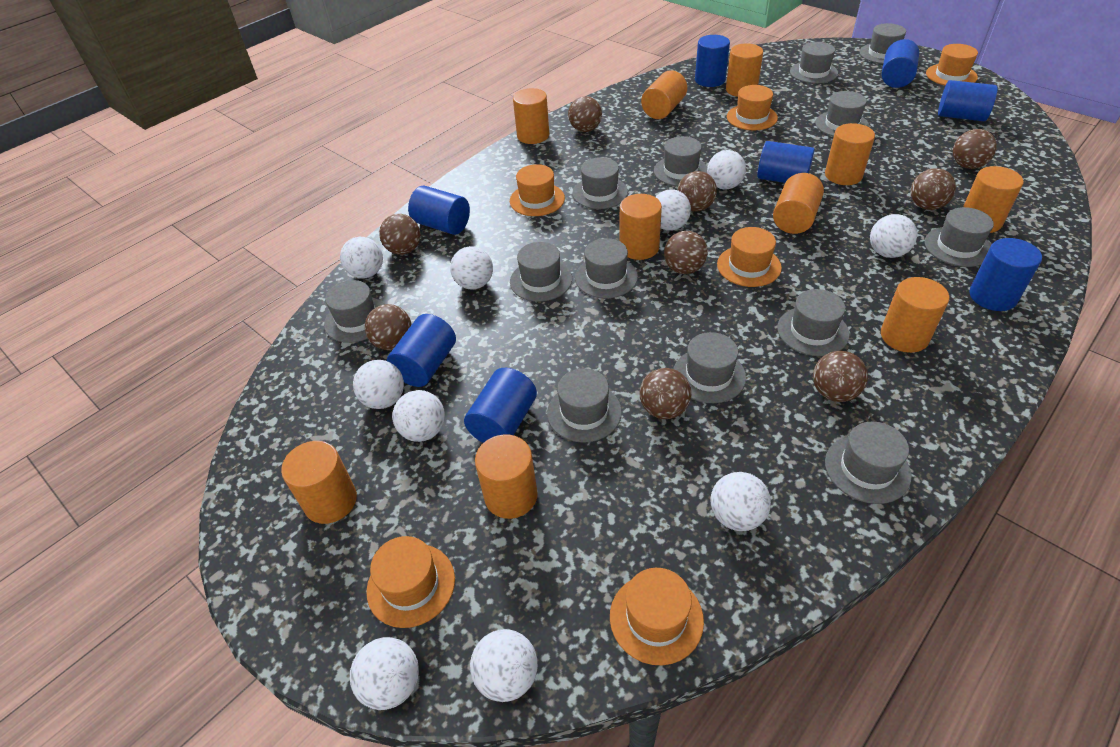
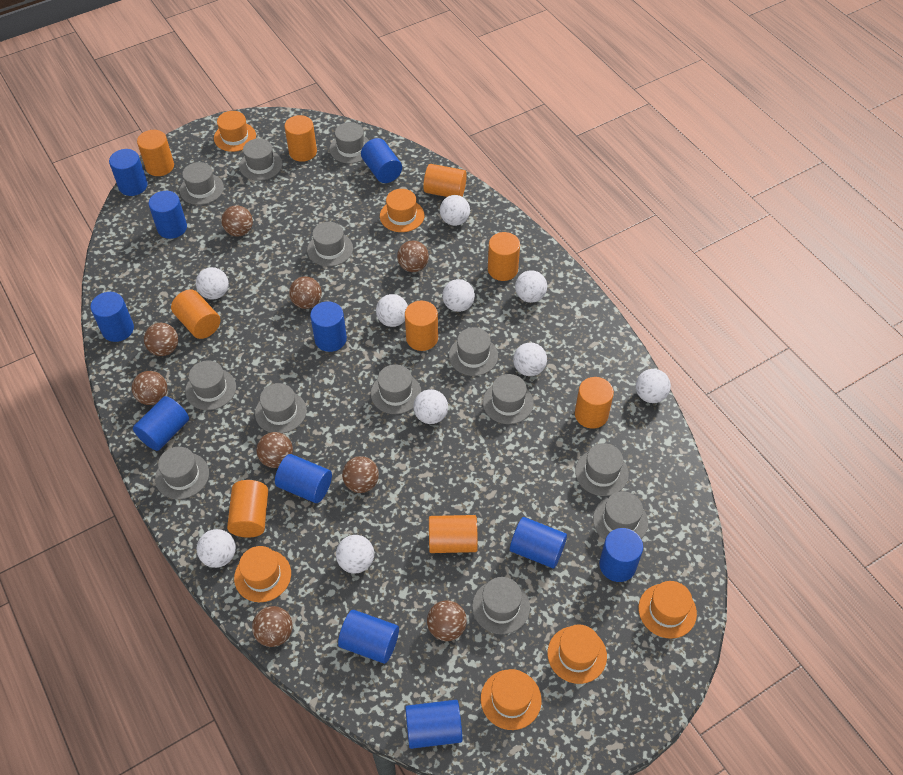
blue cylinder: [387,314,456,387] [408,186,470,235] [464,368,537,443] [695,35,730,87] [757,141,815,183] [882,39,919,88] [938,80,998,121] [969,238,1042,311] = 8 -> [90,292,134,342] [109,149,148,196] [133,396,189,451] [149,191,187,239] [275,454,332,503] [310,301,347,352] [338,610,399,664] [361,138,402,183] [405,700,463,749] [510,517,567,568] [599,528,643,582] = 11
orange cylinder: [281,441,357,524] [475,434,538,519] [513,88,549,144] [619,194,662,260] [641,70,687,119] [726,44,763,97] [773,173,824,234] [825,123,875,185] [881,277,949,353] [963,166,1024,233] = 10 -> [137,130,174,176] [171,289,220,339] [227,480,268,538] [285,115,317,162] [405,301,438,351] [423,164,467,197] [429,515,478,553] [488,232,520,281] [575,377,614,429] = 9

